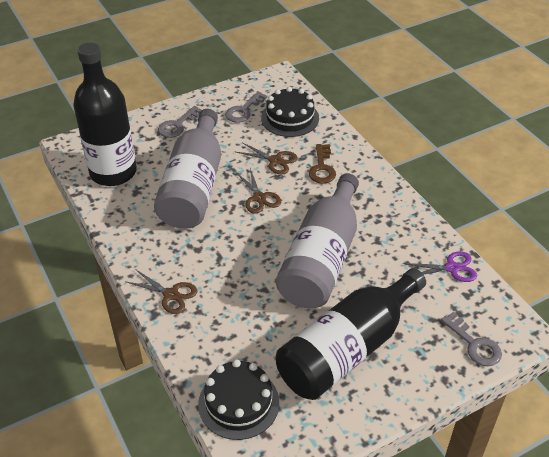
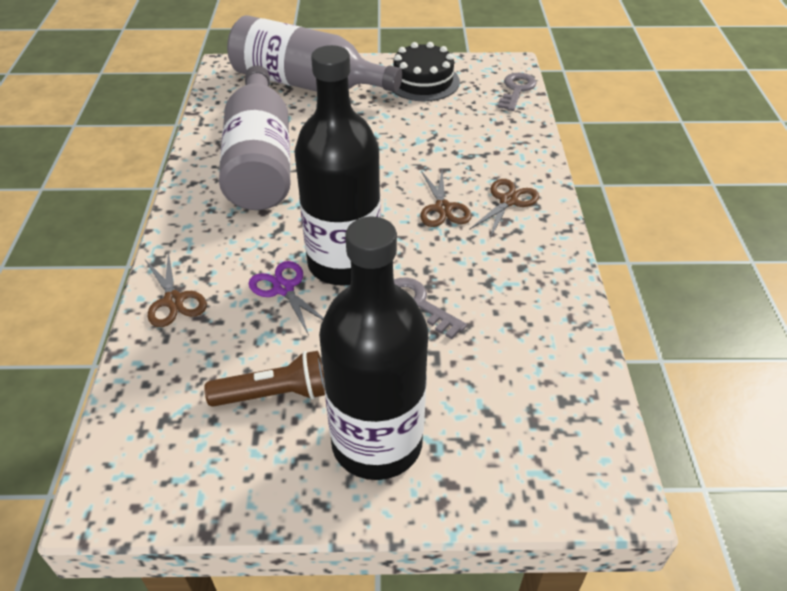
black cake: [198,359,279,440] [261,87,319,137] = 2 -> [393,42,460,101] = 1
brown flashlight: none = 0 -> [204,351,325,407] = 1
brown key: [309,144,336,184] = 1 -> none = 0
grey key: [158,106,202,138] [225,91,268,123] [441,312,502,366] = 3 -> [394,278,467,339] [498,73,537,111] = 2

